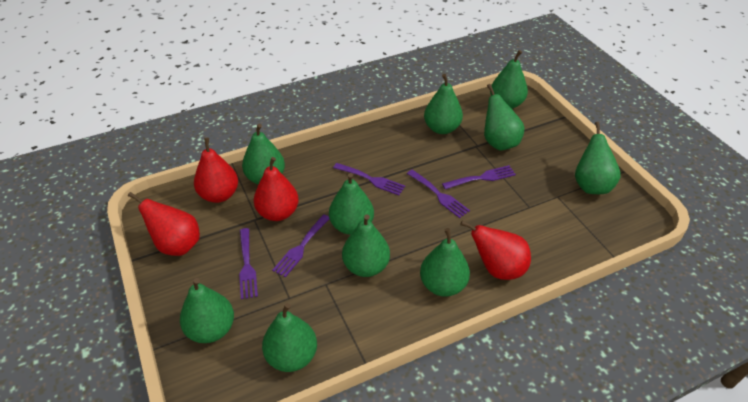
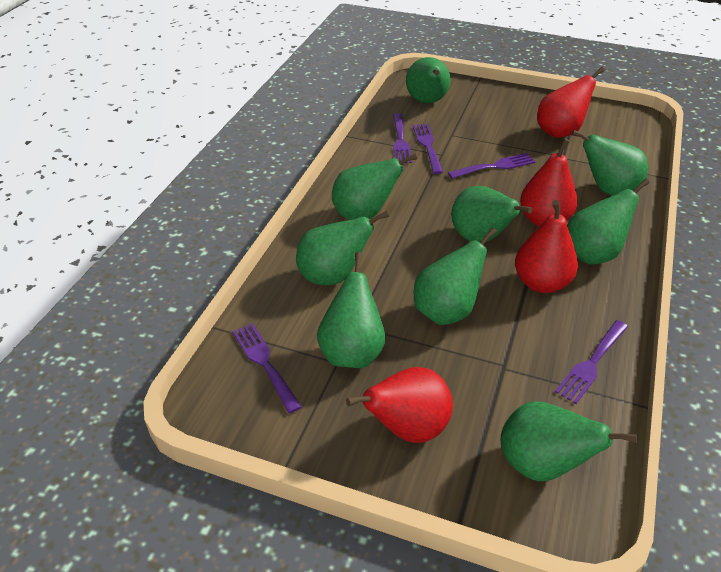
green pear: [180,278,234,343] [242,124,285,184] [262,303,317,372] [329,173,374,235] [342,214,390,277] [420,228,470,297] [424,74,463,134] [484,84,525,150] [490,50,528,109] [575,122,621,194] = 10 -> [296,211,389,285] [317,252,385,368] [332,153,417,220] [406,57,451,103] [414,227,497,325] [452,186,533,242] [501,401,638,481] [567,179,650,264] [572,130,648,195] = 9

